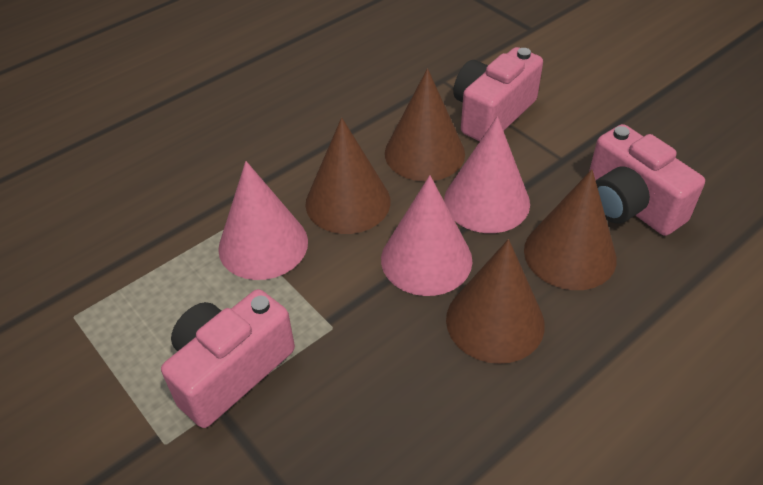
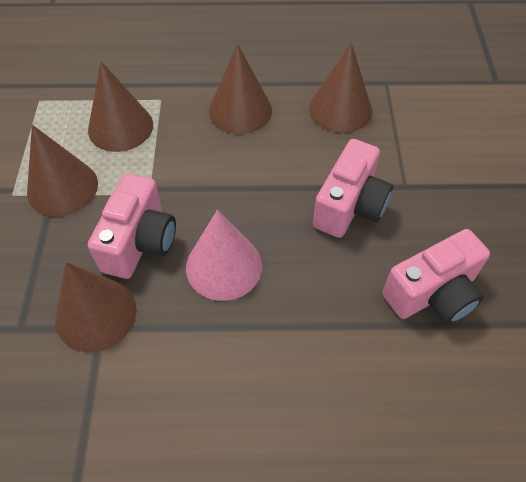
brown cone: [305,117,390,234] [385,68,465,181] [446,239,545,364] [524,169,617,290] = 4 -> [27,125,98,217] [55,262,137,352] [88,61,153,152] [209,44,272,134] [309,43,372,133] = 5
pink cone: [218,161,308,280] [381,175,473,296] [444,116,530,233] = 3 -> [186,210,262,301] = 1

